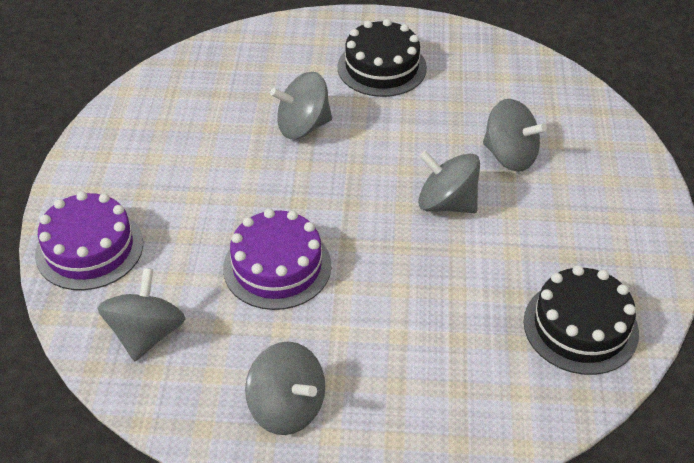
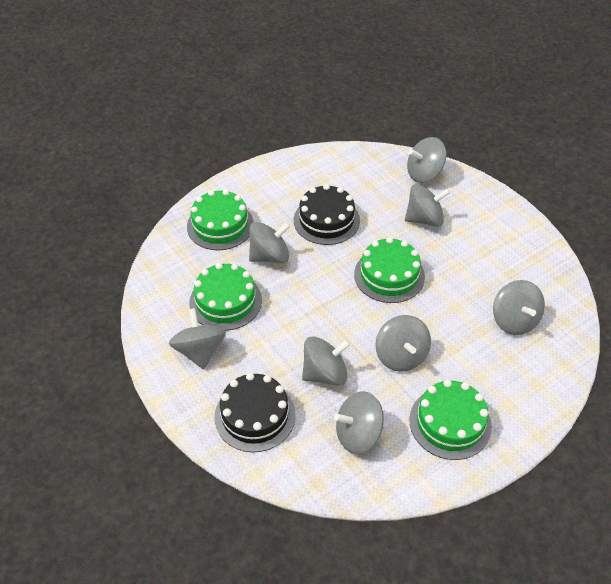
green cake: none = 0 -> [187,190,254,250] [189,263,262,331] [354,237,425,303] [409,380,492,460] = 4
grey spinning top: [98,268,186,361] [245,341,325,435] [270,72,332,139] [418,150,480,213] [483,99,547,172] = 5 -> [169,308,226,369] [249,222,291,263] [302,337,351,386] [334,391,384,454] [375,315,431,372] [405,184,450,227] [407,137,446,183] [493,280,545,335] = 8
purple cake: [35,191,143,290] [223,209,331,310] = 2 -> none = 0

